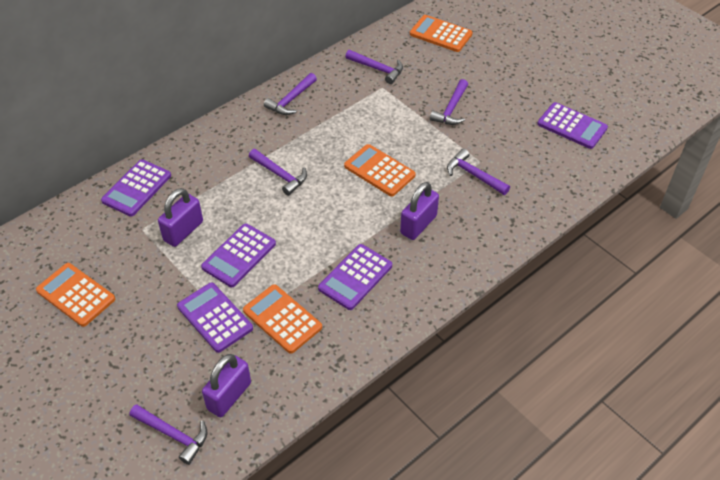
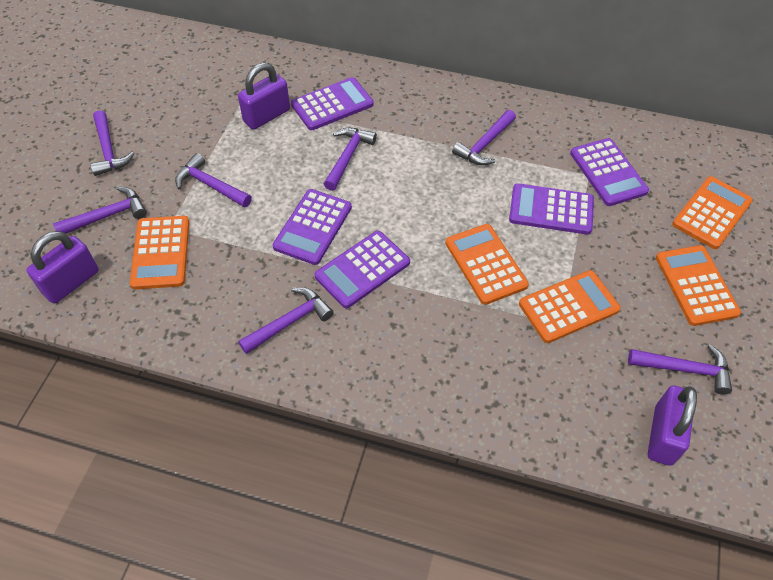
orange calculator: [36,263,115,327] [243,284,322,354] [344,144,416,197] [410,15,473,52] = 4 -> [130,216,189,289] [445,224,529,305] [519,270,621,343] [656,245,741,326] [672,176,753,249] = 5
purple hammer: [129,404,208,465] [249,149,307,196] [264,73,317,115] [346,50,403,84] [430,79,468,125] [447,148,510,195] = 6 -> [53,186,147,234] [90,110,135,176] [175,153,252,208] [238,287,334,354] [324,128,377,191] [452,110,516,165] [628,344,732,395] = 7

